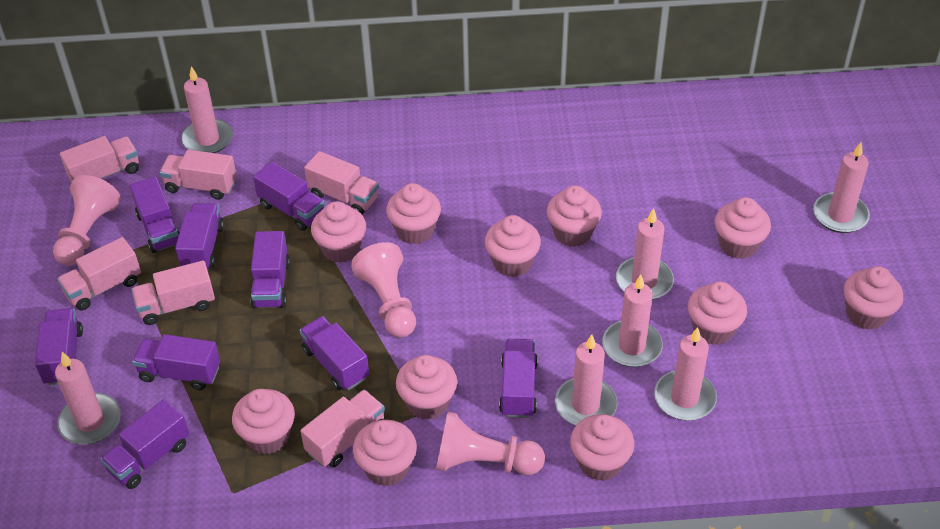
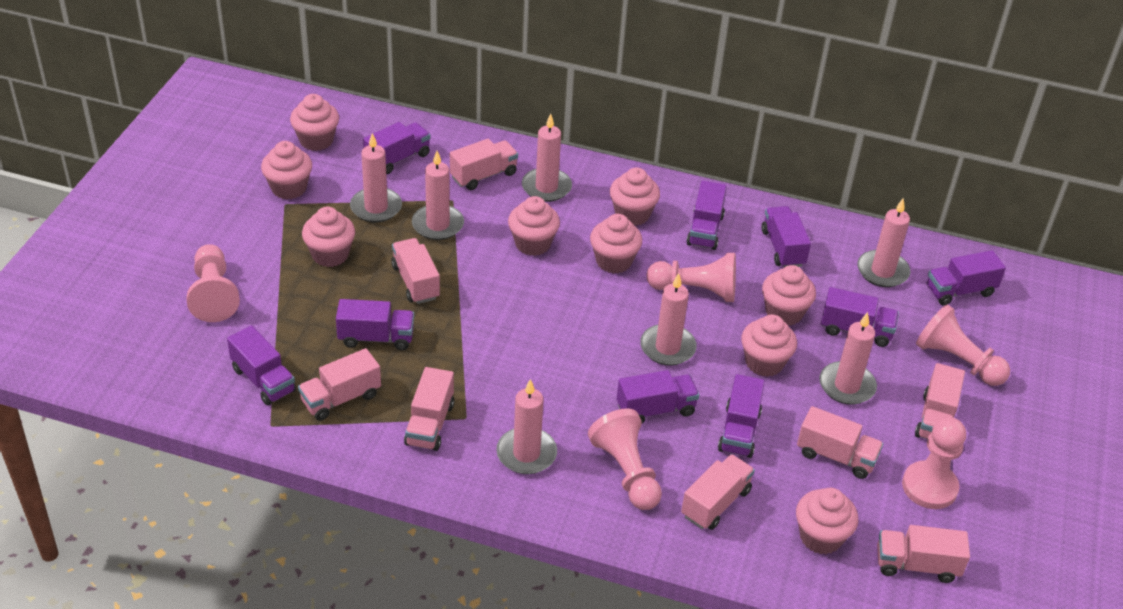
pink cupcake: [232,389,295,454] [311,201,366,263] [353,420,417,486] [386,183,441,244] [396,355,457,420] [485,215,541,277] [547,186,602,247] [570,414,634,481] [688,281,747,345] [715,197,771,259] [844,266,903,330] = 11 -> [261,141,312,199] [290,94,339,151] [302,207,355,267] [508,196,560,256] [590,214,642,274] [610,167,660,226] [741,315,797,377] [762,265,816,326] [796,488,858,554] = 9
pink pawn: [53,175,121,266] [351,242,416,338] [436,411,545,475] = 3 -> [187,244,240,322] [588,409,662,510] [647,253,736,302] [902,417,966,509] [916,304,1010,386] = 5
pink truck: [57,237,141,310] [60,136,139,183] [131,260,215,325] [159,150,237,200] [300,390,385,467] [304,151,379,215] = 6 -> [298,348,381,421] [391,238,440,304] [404,367,454,451] [450,139,518,190] [681,454,755,530] [797,406,883,479] [877,525,970,583] [915,363,965,439] = 8

